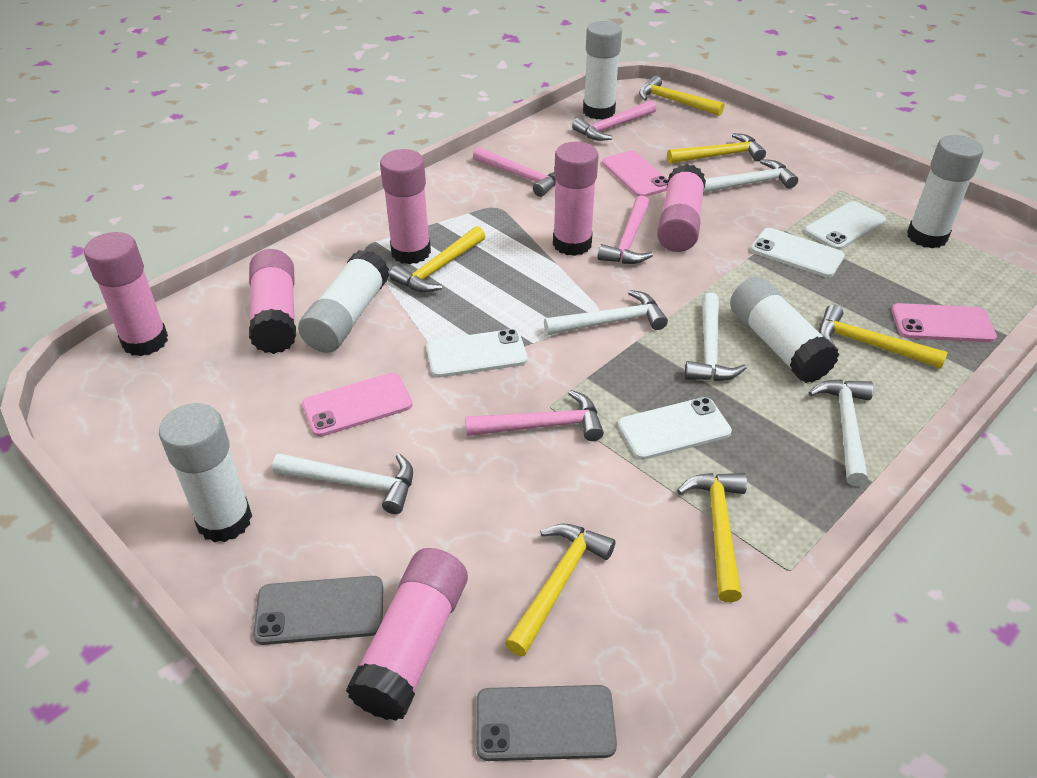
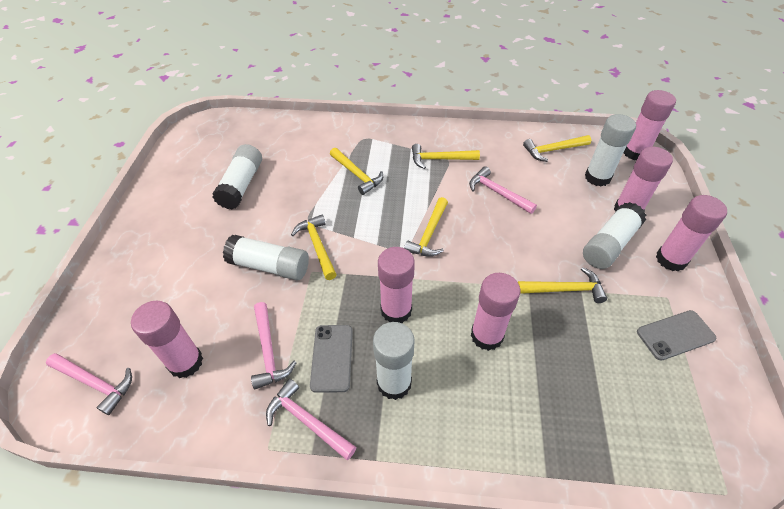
pink phone: [302,373,413,437] [602,151,668,197] [892,303,997,342] = 3 -> none = 0
white hammer: [272,453,413,514] [544,290,668,335] [685,293,747,381] [704,159,798,193] [808,379,874,486] = 5 -> none = 0
white phone: [426,329,528,377] [618,397,732,460] [750,228,845,278] [804,201,886,250] = 4 -> none = 0

